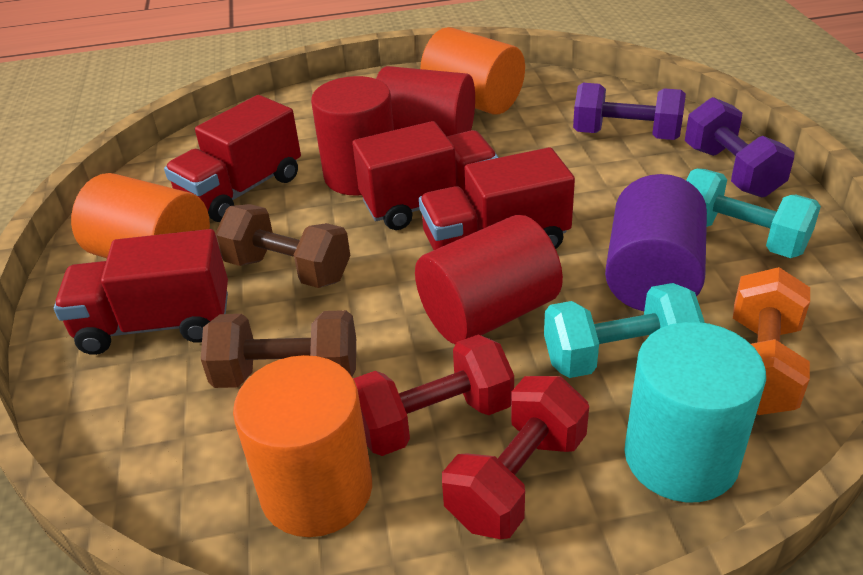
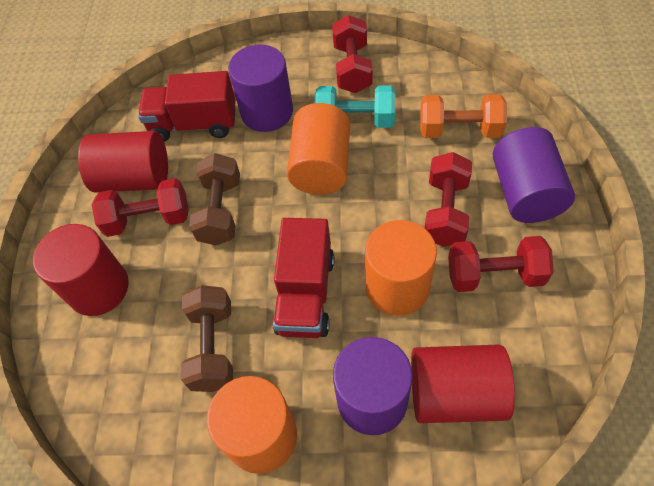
purple cylinder: [605,174,707,311] = 1 -> [228,44,293,132] [333,337,413,435] [493,127,575,223] = 3
purple dumbbell: [573,83,686,140] [685,97,795,197] = 2 -> none = 0
red dumbbell: [353,335,514,456] [442,376,589,539] = 2 -> [91,178,189,237] [332,15,372,93] [425,152,472,247] [448,236,554,292] = 4
red truck: [54,229,228,355] [164,95,301,222] [352,121,499,230] [419,147,575,250] = 4 -> [138,71,236,142] [273,218,334,338] = 2
turquoise cylinder: [624,322,766,502] = 1 -> none = 0
turquoise dumbbell: [544,283,705,378] [686,168,821,258] = 2 -> [314,86,395,128] = 1

